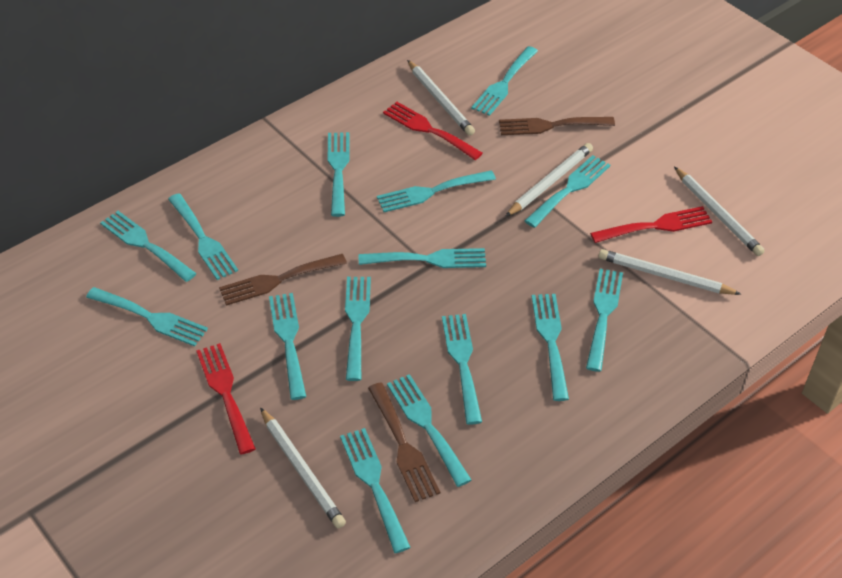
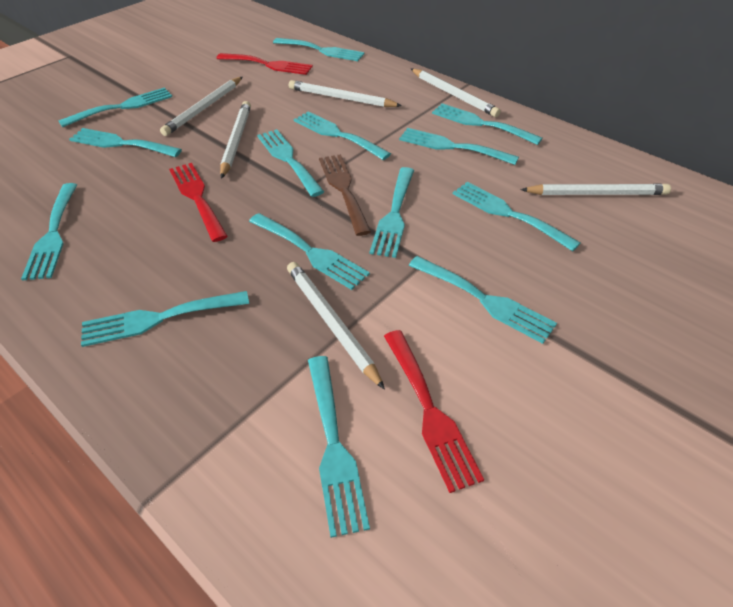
brown fork: [219,254,347,306] [368,383,440,502] [499,117,615,135] = 3 -> [319,154,371,236] = 1
turquoise fork: [86,287,208,346] [100,211,197,282] [168,193,238,280] [269,293,306,400] [327,132,350,217] [340,428,411,553] [345,277,371,381] [359,248,486,268] [377,170,496,212] [387,374,471,487] [442,314,482,425] [471,46,538,116] [525,155,610,228] [532,294,569,401] [586,269,623,372] = 15 -> [21,183,77,281] [59,88,172,127] [69,128,182,157] [81,291,249,347] [249,213,370,290] [257,129,324,197] [273,38,364,61] [294,111,391,160] [308,356,370,538] [370,167,414,258] [399,128,519,165] [409,256,557,344] [432,103,543,145] [453,182,581,251] = 14
white pencil: [260,407,346,528] [407,60,475,136] [505,143,593,217] [599,249,741,295] [674,167,765,256] = 5 -> [160,77,242,136] [220,101,251,179] [287,262,385,390] [289,80,402,107] [411,69,501,117] [521,184,671,195] = 6

